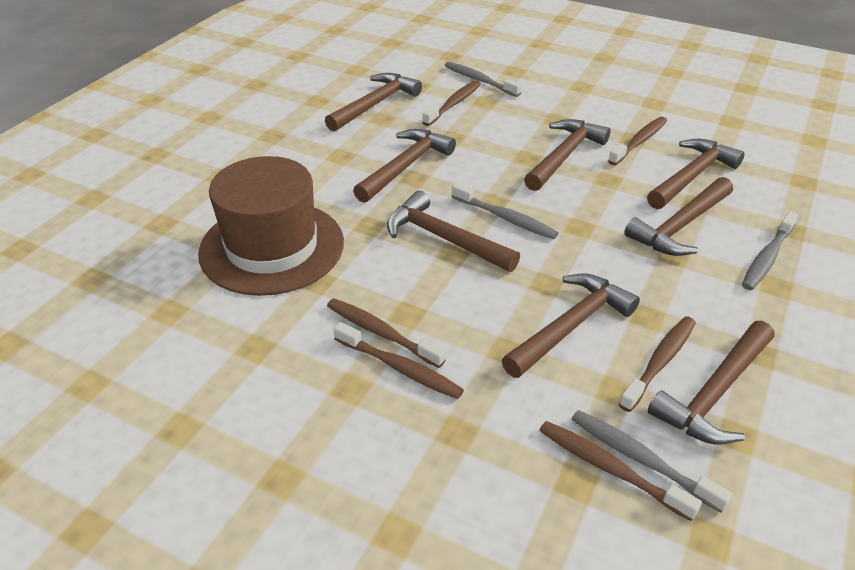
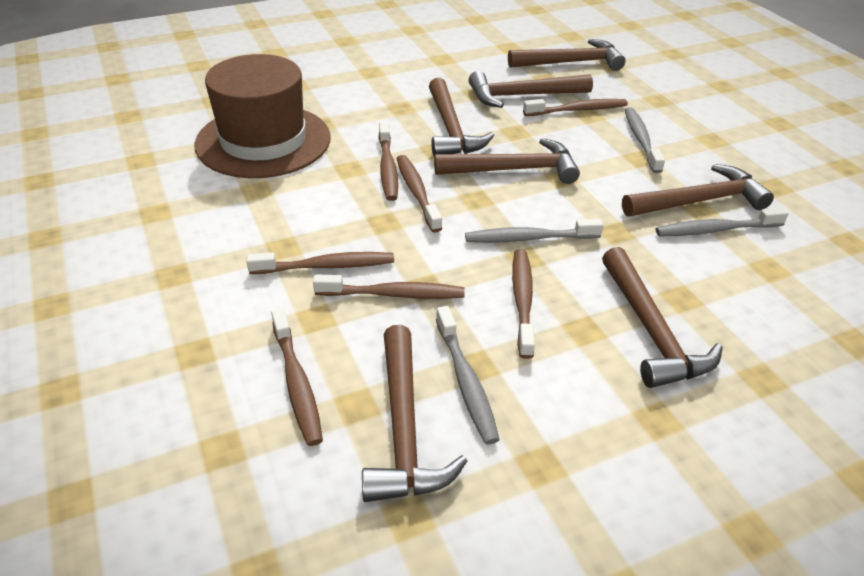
brown hammer: [325,73,422,132] [353,129,456,203] [387,191,520,272] [502,274,640,378] [524,119,611,191] [624,177,733,256] [647,139,745,209] [648,321,774,445] = 8 -> [362,325,467,502] [429,78,494,156] [434,138,580,184] [469,71,593,108] [508,39,626,71] [602,247,723,388] [622,164,774,217] = 7
brown toothbrush: [327,298,446,368] [333,322,464,399] [422,80,481,126] [539,421,702,521] [608,117,667,165] [619,316,696,412] = 6 -> [246,252,394,274] [271,308,323,446] [313,274,465,299] [378,121,398,201] [397,155,442,233] [512,249,535,359] [523,99,628,116] = 7

